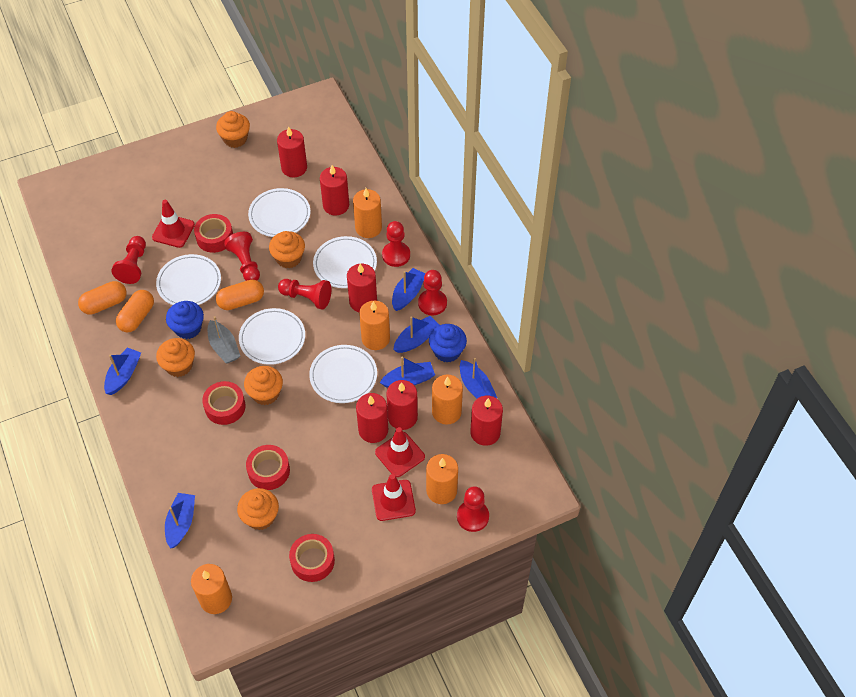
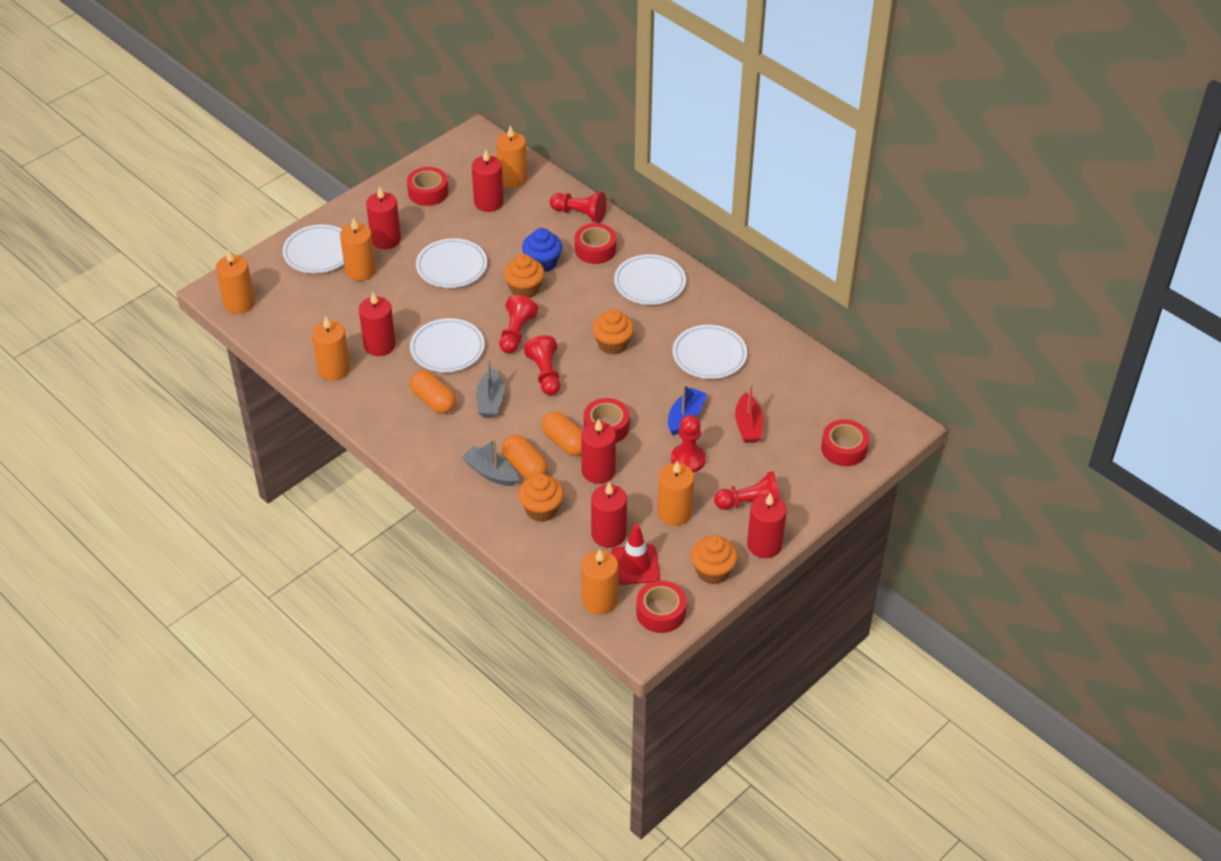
blue boat: [104,347,141,395] [165,493,195,549] [380,356,435,388] [392,268,426,311] [393,316,439,353] [460,358,497,399] = 6 -> [668,384,707,435] = 1
blue cupcake: [166,301,204,339] [429,324,467,363] = 2 -> [522,228,562,273] = 1
grey boat: [208,316,240,364] = 1 -> [462,439,518,486] [476,358,504,418] = 2
orange candle: [191,564,232,614] [353,188,382,238] [359,301,390,350] [426,454,458,504] [432,374,463,425] = 5 -> [216,250,255,314] [312,316,350,381] [340,217,376,281] [496,125,527,188] [581,549,618,615] [657,461,694,526] = 6
orange cupcake: [156,338,195,377] [216,111,250,148] [237,488,279,530] [244,366,283,405] [269,231,305,268] = 5 -> [504,254,544,298] [518,474,564,522] [592,309,634,355] [691,536,738,584] = 4
red boat: none = 0 -> [735,383,763,443] = 1
red pawn: [112,236,146,284] [224,232,260,281] [278,279,331,310] [382,221,410,267] [418,270,447,315] [457,486,489,532] = 6 -> [499,295,538,354] [524,335,561,395] [550,191,607,223] [671,415,706,473] [714,471,780,510] = 5
red tape: [194,214,233,253] [202,381,246,425] [246,445,290,490] [289,534,335,582] = 4 -> [407,167,448,206] [575,223,616,264] [584,398,630,443] [636,580,687,633] [821,419,869,466] = 5
red traffic cone: [152,200,195,248] [372,474,416,521] [375,427,425,477] = 3 -> [611,524,660,585] = 1

